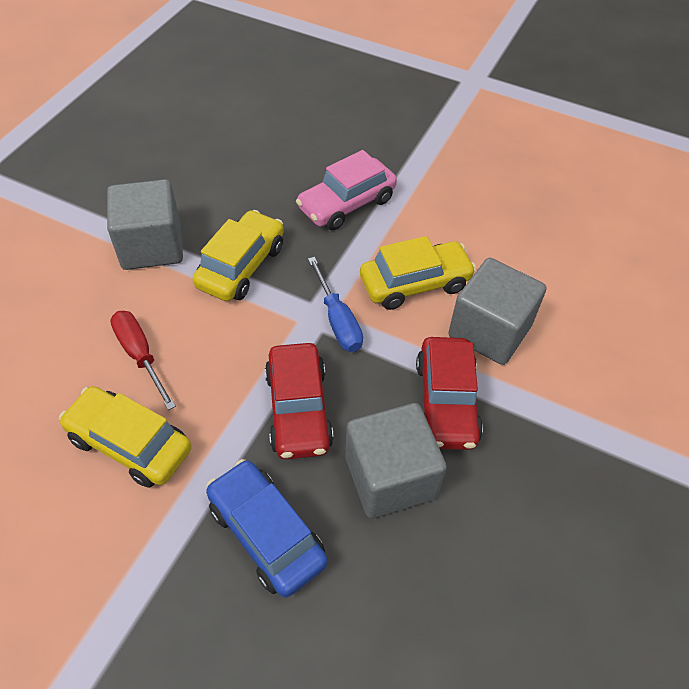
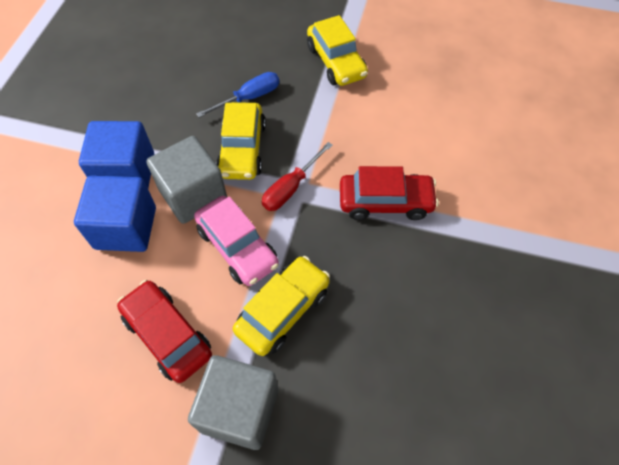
blue car: [206,459,328,597] = 1 -> none = 0
blue cube: none = 0 -> [74,175,156,252] [79,121,154,188] = 2
grey cube: [107,179,183,270] [345,403,447,518] [448,258,546,365] = 3 -> [146,136,227,224] [188,355,278,450] = 2

